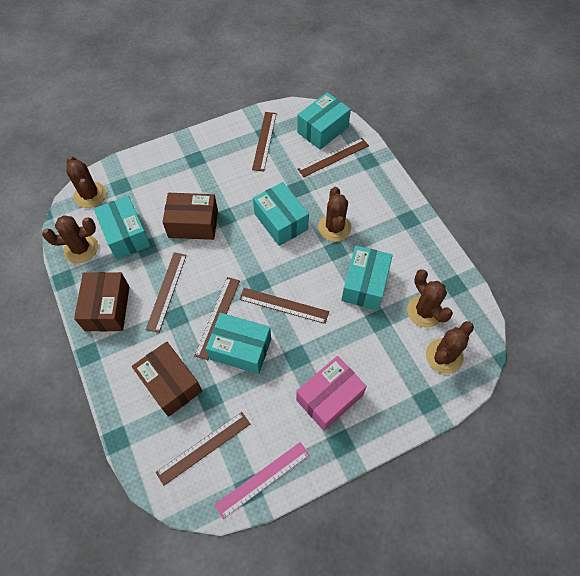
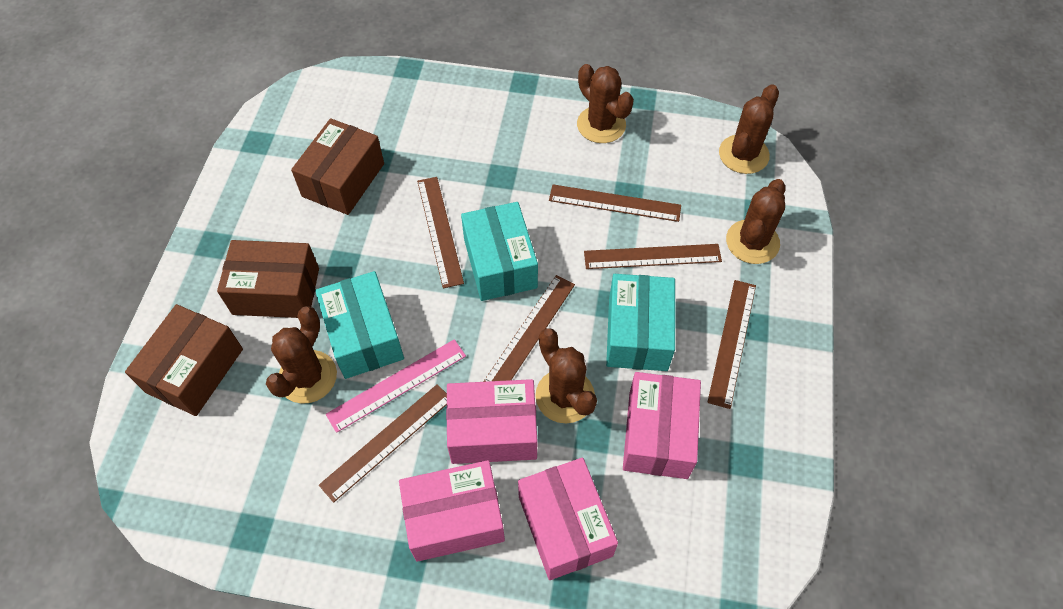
pink box: [296,356,367,431] = 1 -> [399,460,505,562] [446,379,537,464] [518,458,618,580] [623,372,701,479] = 4
turquoise box: [94,196,151,260] [206,313,271,374] [253,182,309,246] [297,92,351,150] [341,246,393,310] = 5 -> [315,271,404,379] [461,202,538,301] [606,274,675,371] = 3

